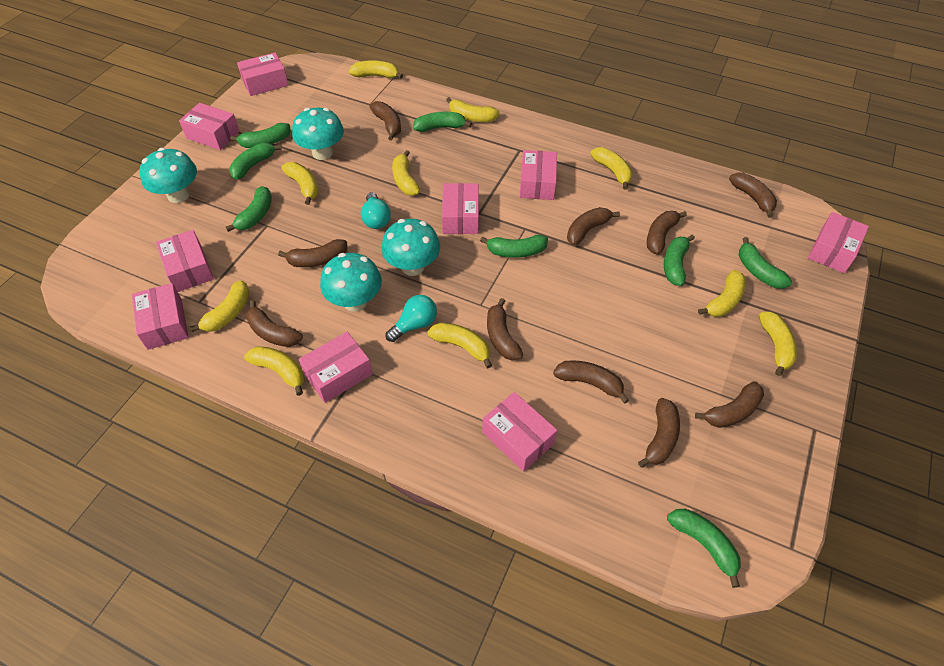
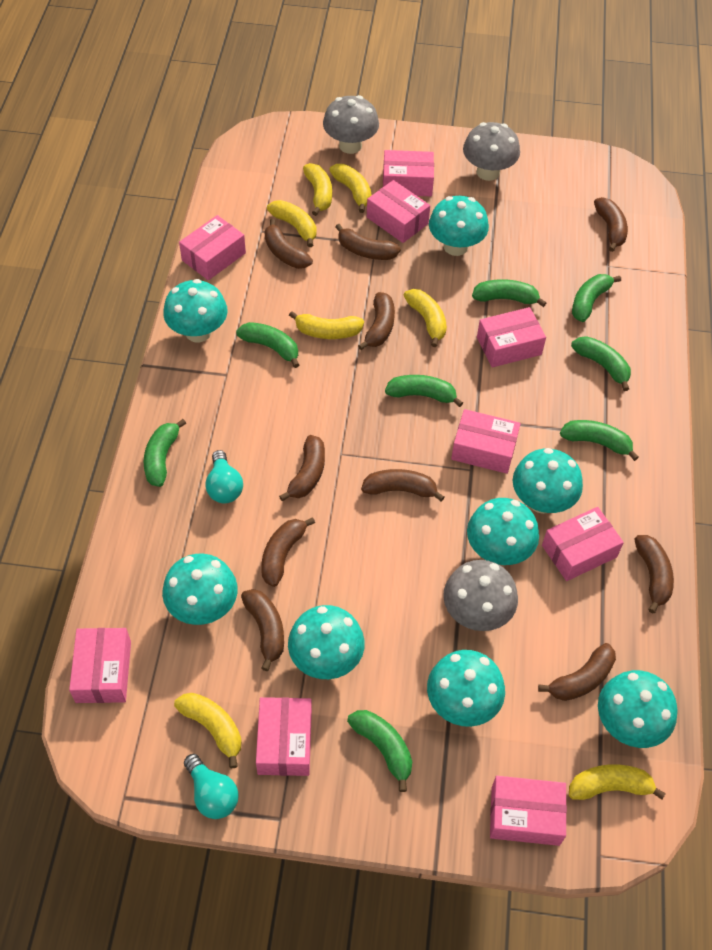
grey mushroom: none = 0 -> [323,95,379,154] [443,560,518,631] [463,122,520,181] = 3
turquoise mushroom: [139,148,197,203] [292,108,344,160] [320,253,382,312] [381,219,440,276] = 4 -> [162,554,238,625] [163,279,228,342] [288,605,365,679] [427,650,505,727] [429,196,489,256] [467,498,539,565] [513,448,583,514] [598,670,678,748] = 8
yellow banana: [190,280,250,332] [244,346,304,396] [282,162,318,205] [349,60,403,78] [392,150,420,196] [427,323,492,368] [446,97,500,122] [590,147,633,190] [698,270,746,317] [759,312,797,376] = 10 -> [174,693,242,768] [267,200,317,247] [289,311,364,339] [303,163,332,216] [329,164,372,213] [403,289,447,347] [569,764,666,800] = 7

